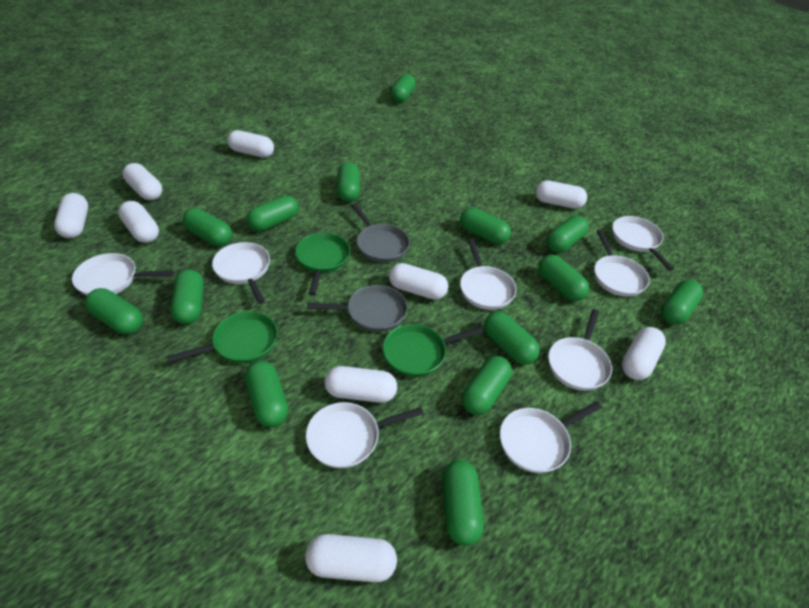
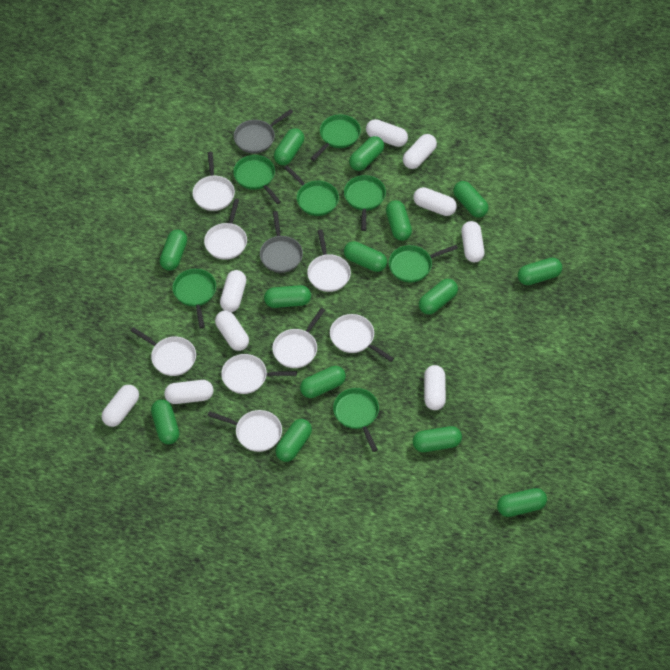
green pan: [167,311,278,363] [295,233,350,295] [383,324,484,377] = 3 -> [173,269,216,328] [233,155,281,204] [284,165,339,216] [310,114,361,161] [333,388,379,452] [344,175,386,231] [389,245,458,282] = 7

